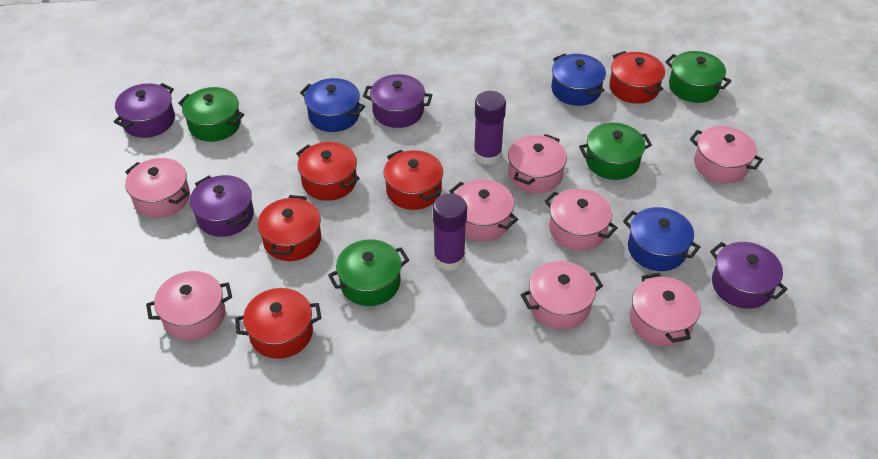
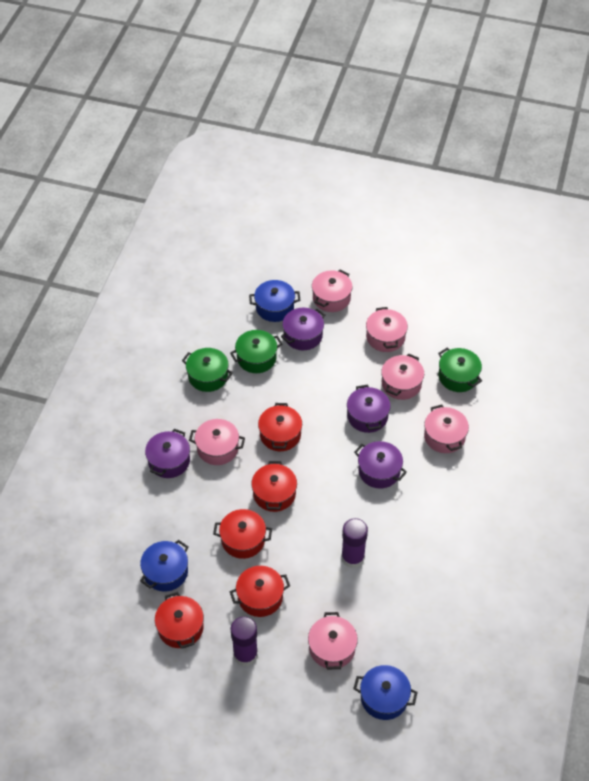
green pot: [178,87,244,142] [328,239,409,306] [579,123,652,180] [665,51,731,103] = 4 -> [182,348,233,392] [230,330,282,373] [438,348,482,392] = 3
pink pot: [125,158,190,218] [146,271,232,340] [449,179,518,241] [508,134,567,193] [521,261,603,330] [544,188,618,251] [630,273,701,347] [690,126,763,184] = 8 -> [189,419,245,465] [308,612,358,669] [312,270,352,312] [366,307,408,352] [381,353,424,400] [424,405,469,453] = 6

